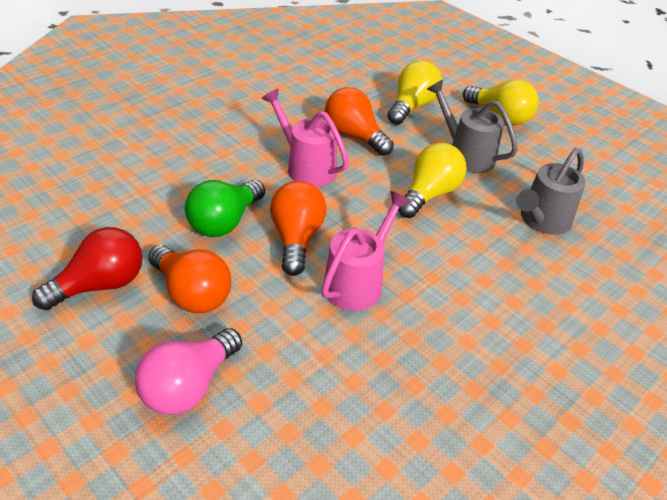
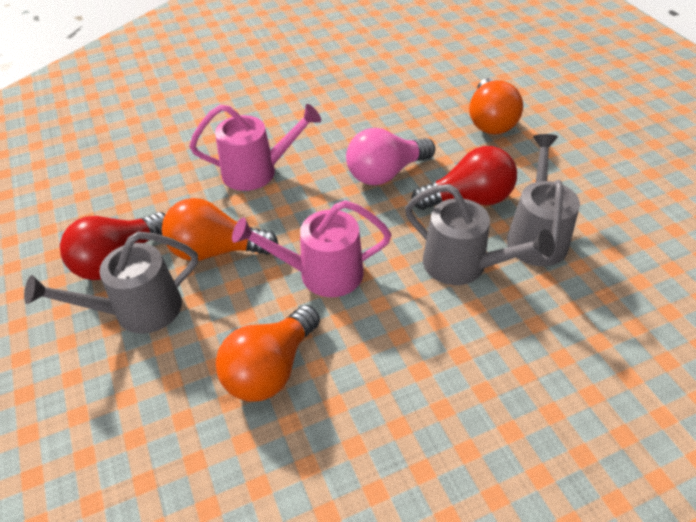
green light bulb: [185,180,265,237] = 1 -> none = 0
grey watering can: [427,80,518,173] [516,148,586,235] = 2 -> [24,232,198,334] [405,184,555,285] [507,134,580,266] = 3
red light bulb: [32,227,143,310] = 1 -> [60,212,165,280] [412,146,517,210] = 2
yellow light bulb: [387,61,442,125] [398,143,467,218] [463,79,539,125] = 3 -> none = 0

